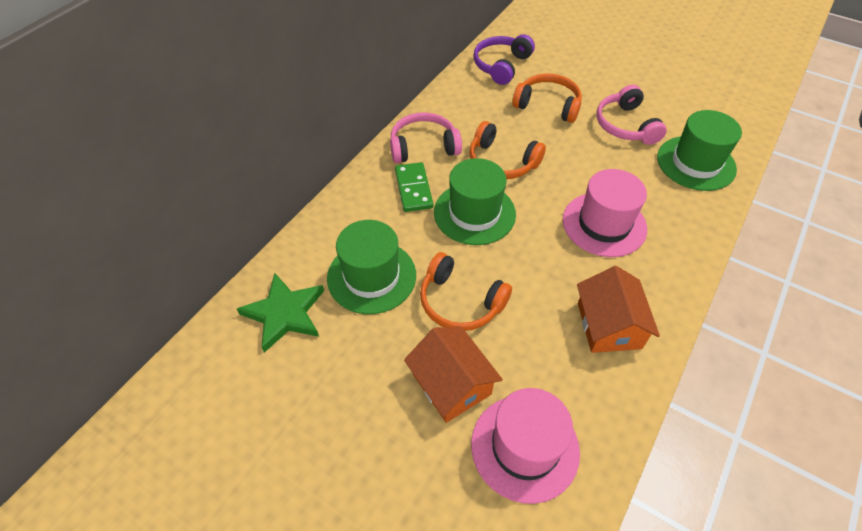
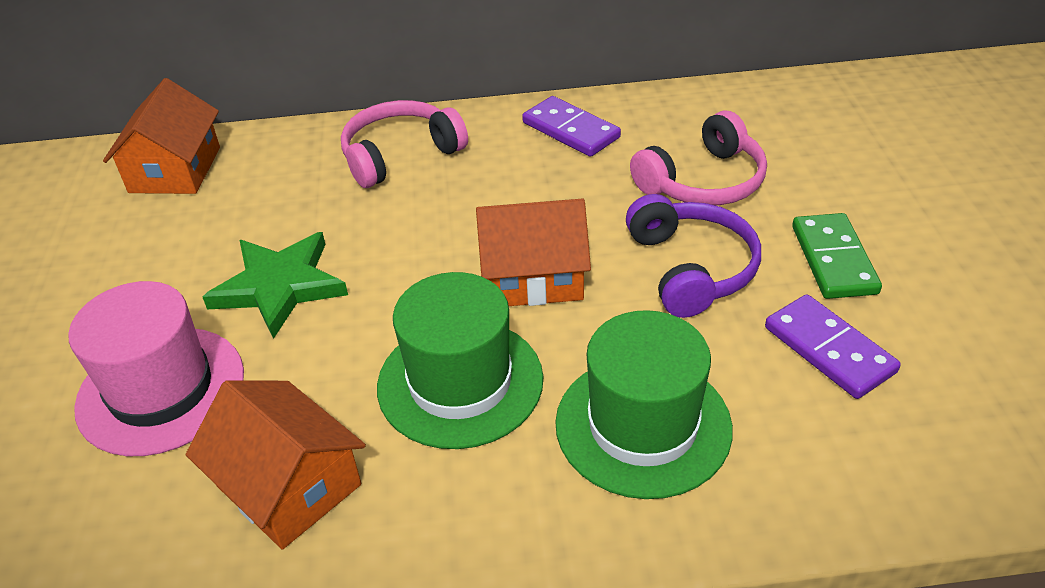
green hat: [327,220,416,314] [434,158,516,245] [657,110,742,191] = 3 -> [377,272,543,449] [555,310,733,499] = 2
orange headphones: [420,252,512,331] [469,121,546,179] [512,74,582,123] = 3 -> none = 0
orange house: [404,327,503,423] [577,266,660,353] = 2 -> [103,78,220,194] [186,380,366,549] [476,198,591,306] = 3
pink hat: [471,388,580,504] [563,169,647,257] = 2 -> [68,281,244,456] = 1
purple domino: none = 0 -> [522,96,621,157] [765,294,901,399] = 2

